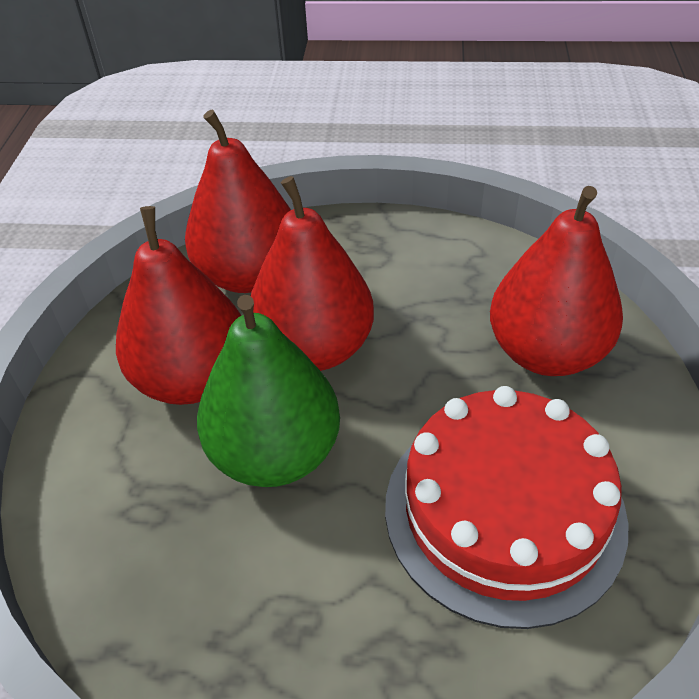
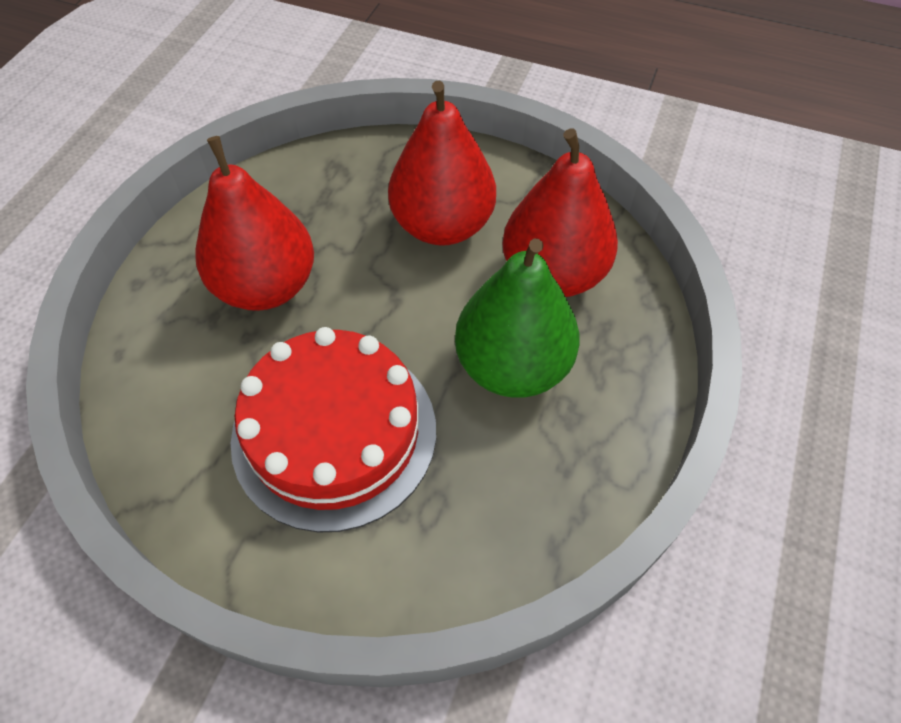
red pear: [116,206,241,405] [185,110,291,293] [251,176,374,371] [490,186,623,376] = 4 -> [195,136,314,311] [388,81,496,246] [502,128,618,297] = 3

